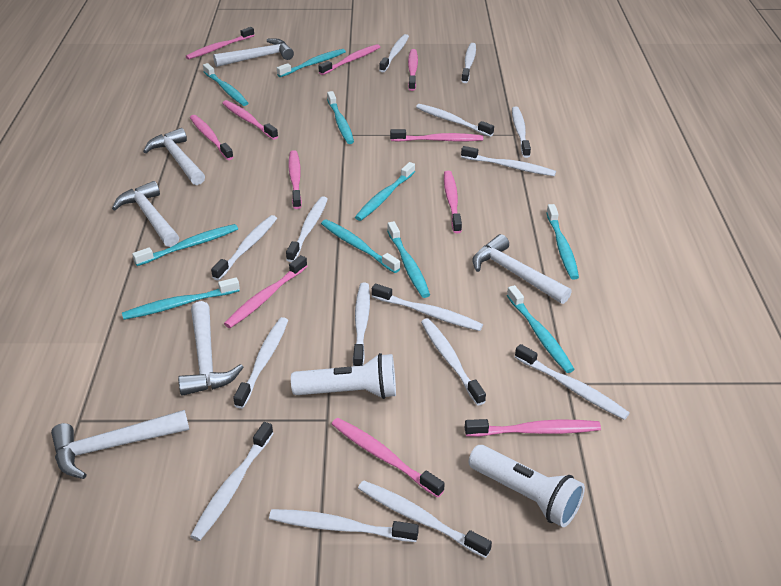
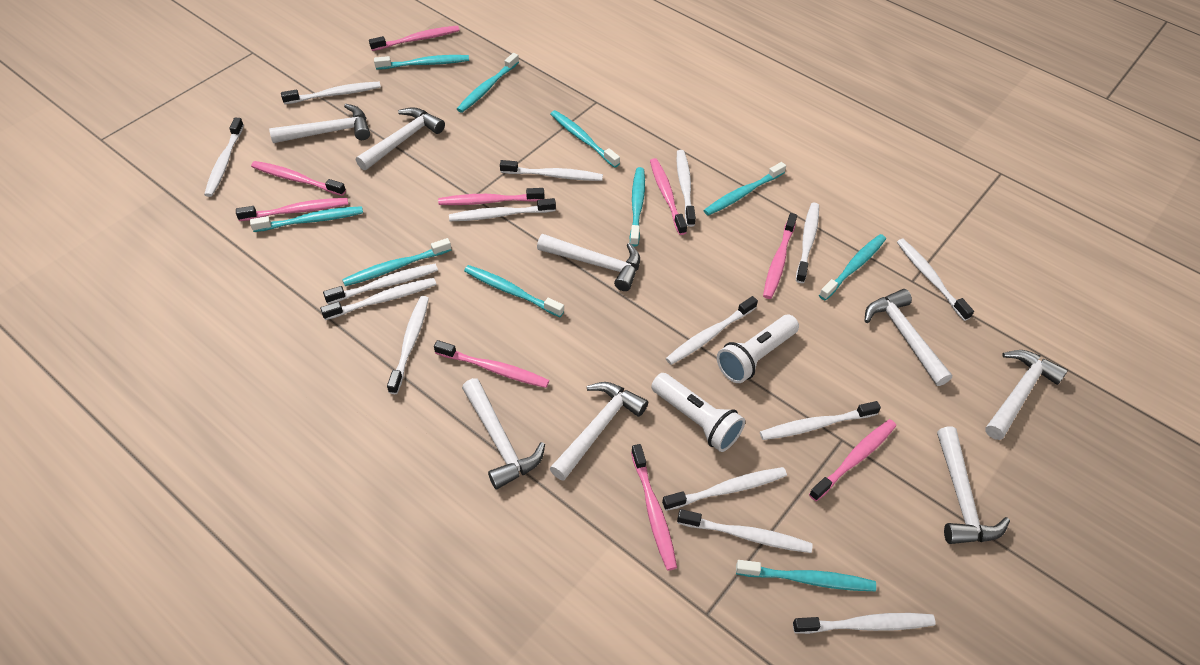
pink toothbrush: [185,27,255,59] [190,115,233,160] [222,100,278,140] [224,255,307,328] [289,150,302,209] [318,44,380,75] [332,418,445,498] [390,129,483,142] [408,49,418,91] [444,171,462,233] [465,419,601,437] = 11 -> [236,198,348,221] [251,161,346,196] [369,26,460,51] [434,340,549,388] [438,188,544,205] [631,444,677,571] [650,158,687,235] [763,213,797,299] [809,419,896,501] = 9
white hammer: [51,410,189,479] [112,181,179,247] [143,128,205,185] [178,301,244,396] [213,38,294,67] [472,234,572,304] = 6 -> [269,104,370,143] [356,107,445,170] [462,378,545,489] [537,234,640,291] [549,382,648,481] [865,289,952,386] [937,427,1010,544] [985,350,1068,440] = 8

